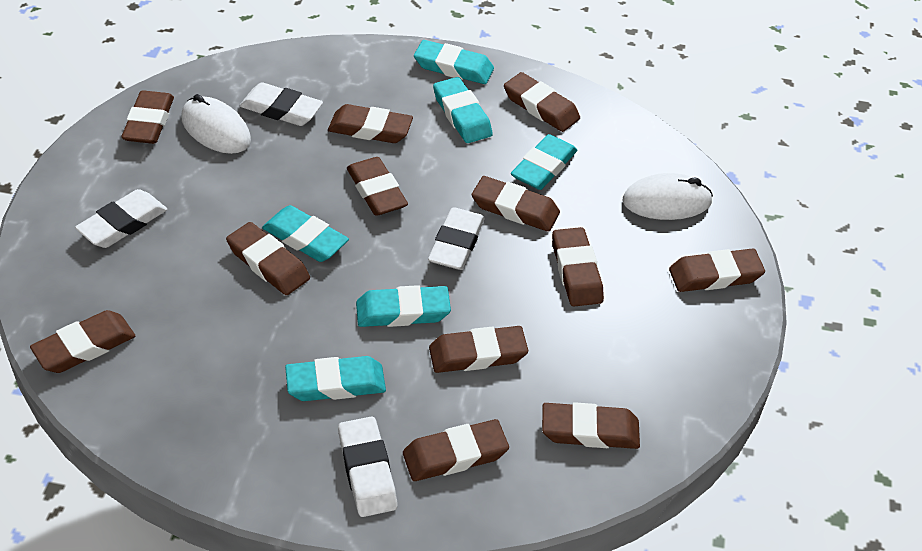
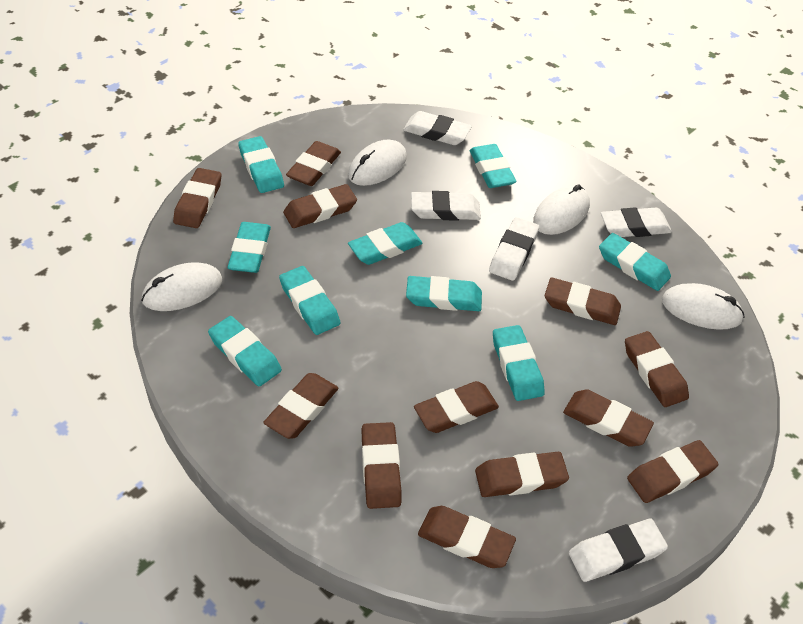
turquoise eraser: [262,205,349,262] [285,356,386,401] [356,285,451,327] [414,40,494,84] [433,77,493,143] [511,134,577,190] = 6 -> [208,316,282,386] [228,222,271,273] [238,136,284,193] [279,266,340,335] [348,222,423,265] [406,276,482,311] [469,144,517,188] [493,325,545,401] [599,233,671,291] = 9
white eraser: [75,189,167,248] [240,82,323,126] [338,417,397,517] [428,207,485,270] = 4 -> [403,111,472,145] [411,191,481,221] [489,217,539,281] [569,519,668,582] [601,207,672,237] = 5
white mouse: [181,94,251,154] [622,173,713,220] = 2 -> [141,262,222,311] [348,140,407,186] [533,184,590,235] [662,283,745,330] = 4

